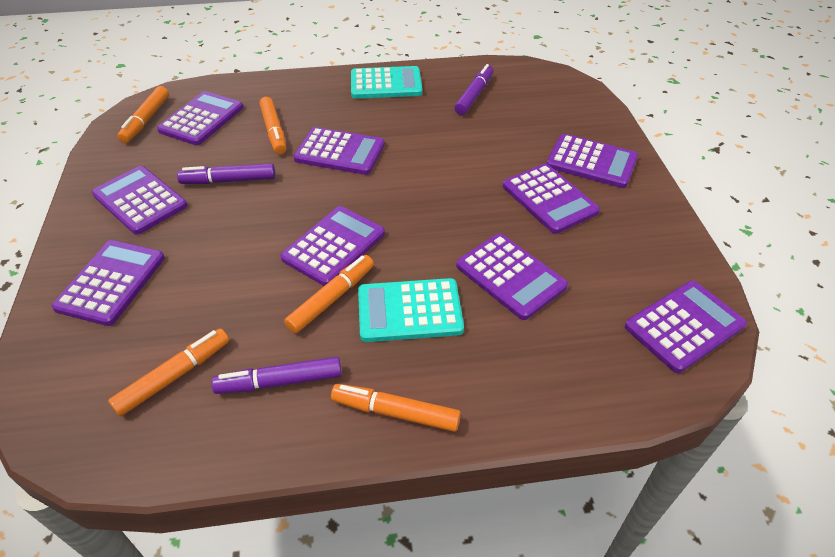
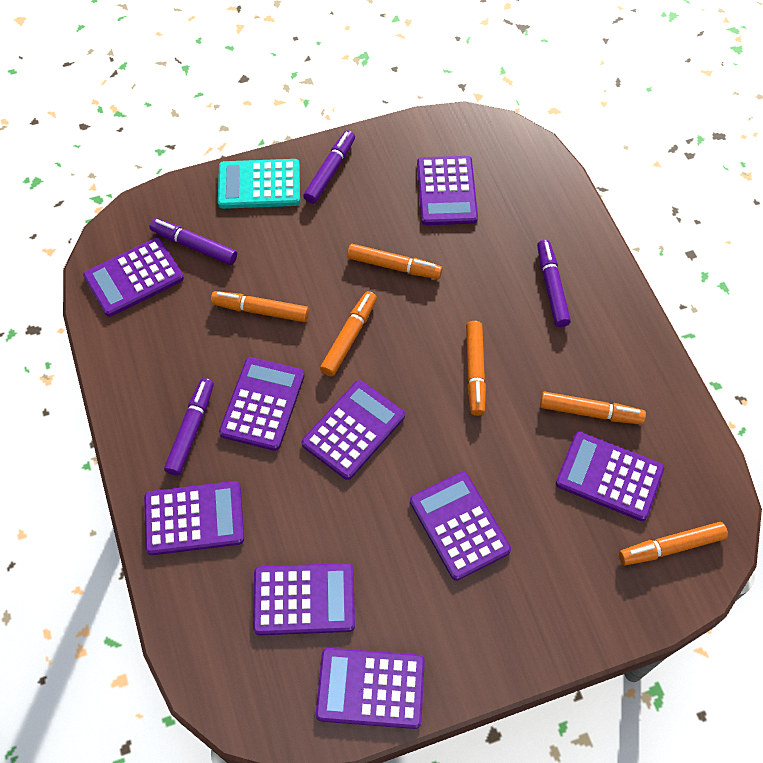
orange marker: [108,328,229,416] [117,86,169,143] [259,97,287,154] [284,255,374,334] [331,384,461,432] = 5 -> [211,291,309,322] [320,291,377,376] [347,244,442,279] [466,321,486,416] [540,391,646,424] [619,522,728,565] = 6
purple marker: [177,163,275,184] [212,357,342,394] [454,64,494,115] = 3 -> [150,218,237,265] [164,378,214,476] [303,130,355,204] [537,240,571,327] = 4
turquoise calculator: [351,66,423,99] [358,278,464,342] = 2 -> [218,159,300,209] = 1

